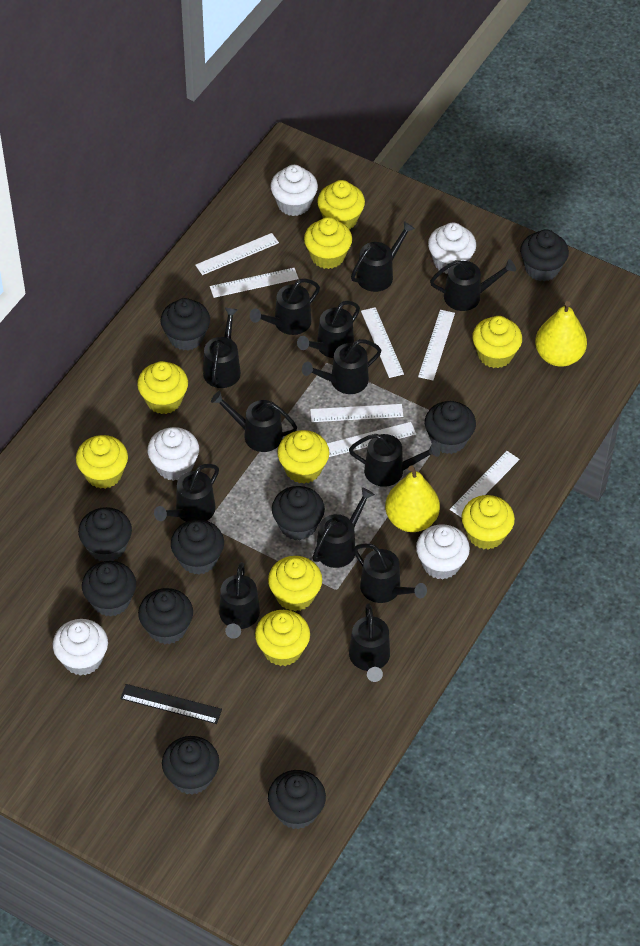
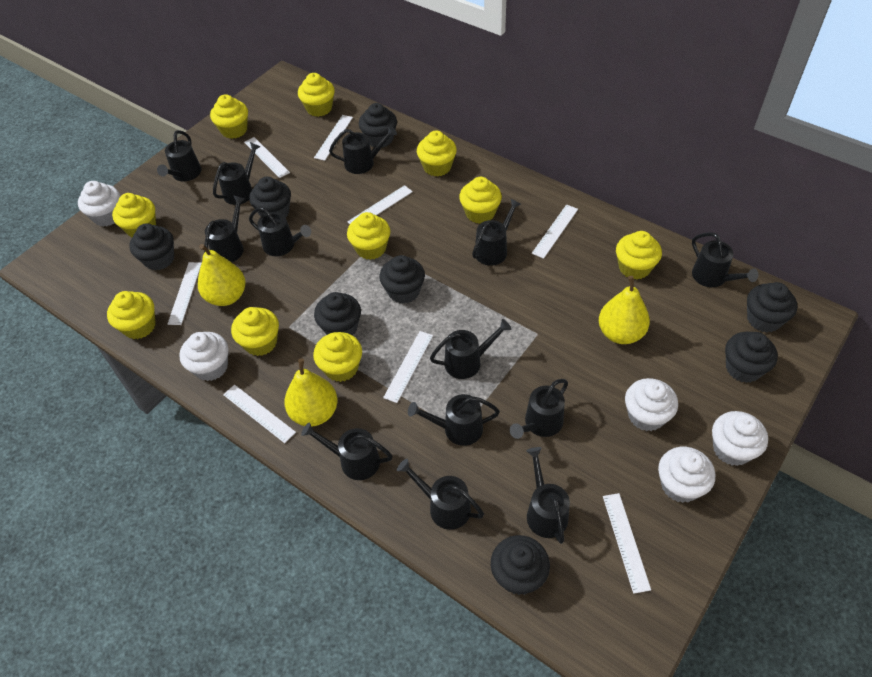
black cupcake: [78,507,132,562] [82,561,136,617] [138,588,193,644] [160,298,210,350] [162,736,219,795] [171,520,224,574] [268,770,326,829] [272,486,325,540] [425,401,476,454] [520,230,569,281] = 10 -> [129,223,174,271] [249,177,291,217] [314,292,361,335] [359,103,397,148] [379,255,425,304] [491,535,550,595] [725,332,778,383] [747,282,797,332] = 8
black ruler: [120,684,222,724] = 1 -> none = 0
white ruler: [195,233,279,275] [210,268,299,298] [310,404,403,422] [327,422,416,457] [361,307,404,378] [418,310,455,380] [450,451,520,518] = 7 -> [168,262,202,325] [223,385,296,443] [244,137,290,178] [314,115,353,161] [347,185,413,224] [383,331,433,403] [532,204,578,259] [603,493,651,594] = 8
yellow cupcake: [76,435,128,489] [137,361,188,414] [255,610,310,666] [268,556,322,612] [277,430,330,484] [304,217,352,269] [317,180,365,230] [462,495,515,550] [472,316,522,368] = 9 -> [107,291,155,339] [112,193,156,238] [210,94,248,139] [231,307,279,356] [298,73,335,117] [313,332,362,382] [347,212,390,260] [417,130,457,176] [459,177,502,224] [616,231,662,280] = 10
yellow pear: [385,466,440,532] [535,301,587,367] = 2 -> [198,244,245,306] [284,358,337,426] [599,276,650,344] = 3

